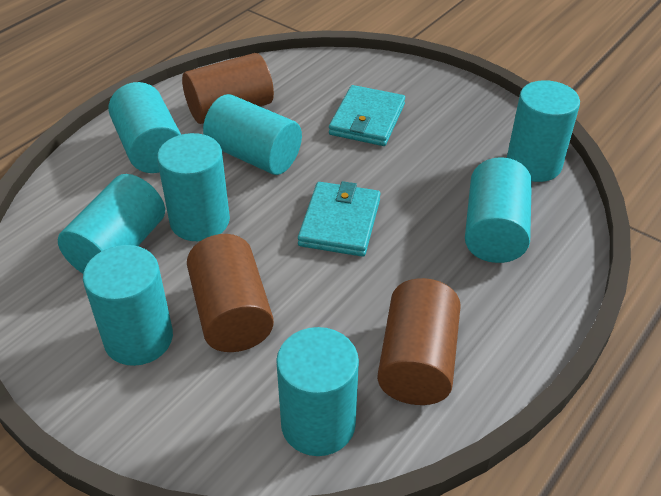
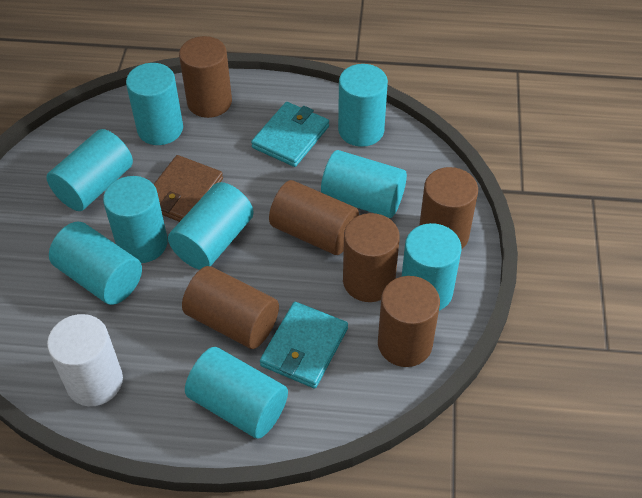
brown cylinder: [182,53,274,124] [187,234,274,352] [377,278,461,405] = 3 -> [179,36,232,118] [182,266,279,349] [269,180,359,255] [343,213,400,302] [378,276,440,367] [419,167,478,249] = 6
brown wallet: none = 0 -> [154,155,223,222] = 1
turquoise cylinder: [58,174,165,274] [83,245,173,366] [108,82,181,173] [157,133,230,241] [203,94,302,175] [276,327,359,456] [465,157,532,263] [507,80,580,182] = 8 -> [46,129,133,211] [49,222,142,305] [103,176,168,263] [126,63,183,145] [168,182,254,270] [185,347,288,439] [321,150,407,218] [338,64,388,147] [401,223,461,311] = 9
white cylinder: none = 0 -> [47,314,123,406] = 1

